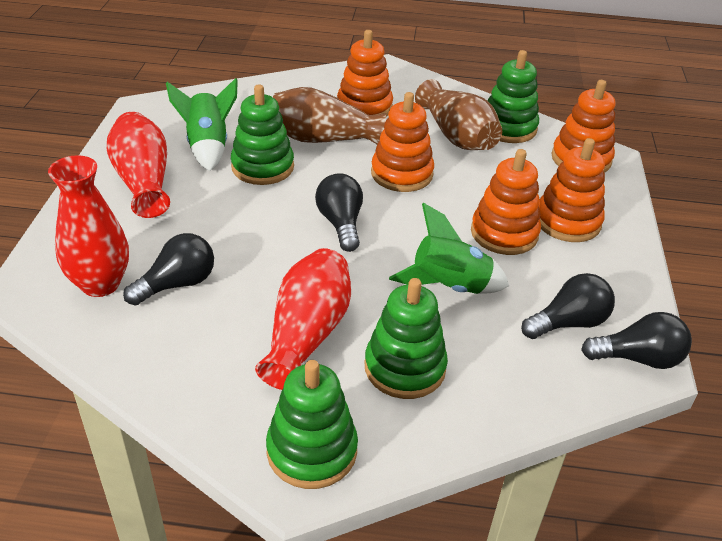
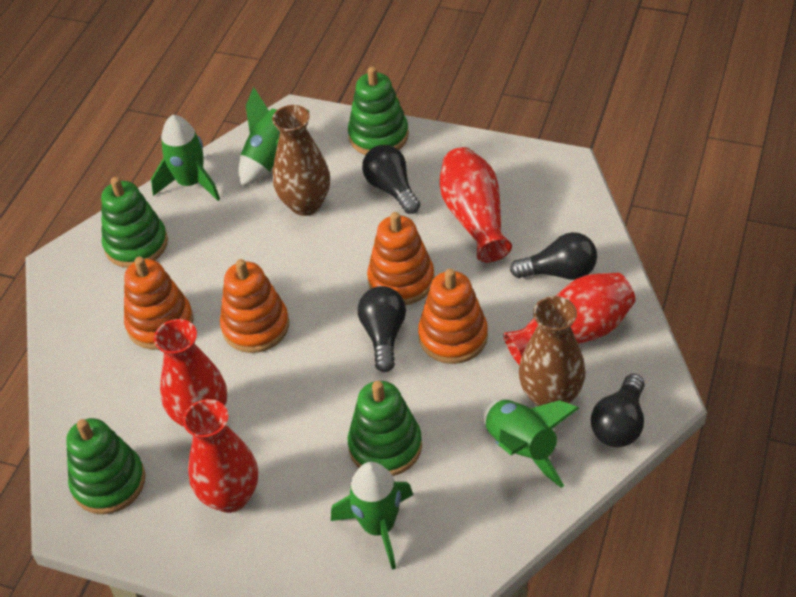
green rocket: [166,78,238,171] [389,203,509,294] = 2 -> [151,115,220,201] [238,87,310,186] [331,462,413,570] [482,400,579,488] = 4
orange stacking toy: [337,30,393,117] [371,92,434,192] [471,149,541,255] [539,138,605,242] [551,80,615,173] = 5 -> [124,257,194,350] [220,259,289,353] [367,212,435,305] [418,269,488,364] = 4
red vase: [48,155,129,297] [107,112,170,218] [255,248,351,390] = 3 -> [154,319,227,427] [183,399,258,513] [439,147,512,262] [503,272,636,365] = 4

